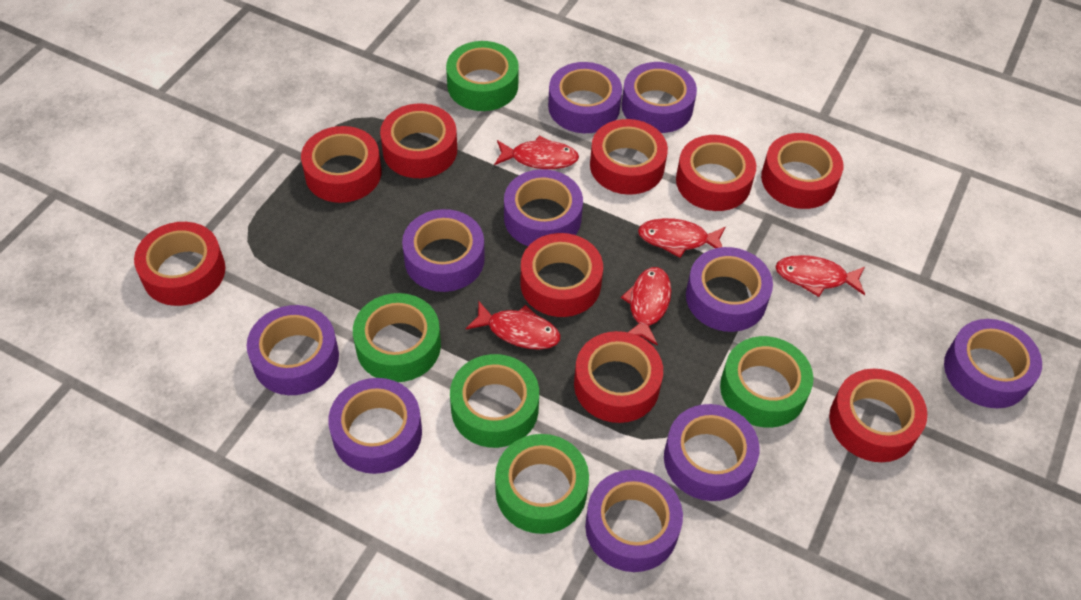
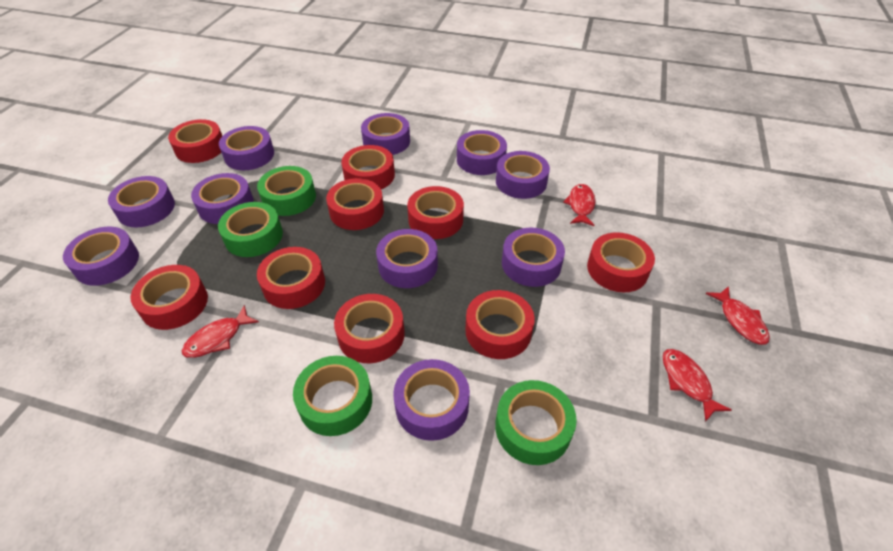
green tape: [353,293,441,382] [446,41,519,111] [450,354,539,448] [495,434,589,534] [720,336,813,428] = 5 -> [218,202,283,257] [257,166,316,216] [293,356,372,436] [495,380,577,465] = 4
red fish: [466,300,560,350] [494,136,579,169] [621,267,671,346] [638,218,726,258] [775,255,865,297] = 5 -> [182,305,259,358] [563,184,595,226] [662,349,732,422] [706,286,770,345] = 4

